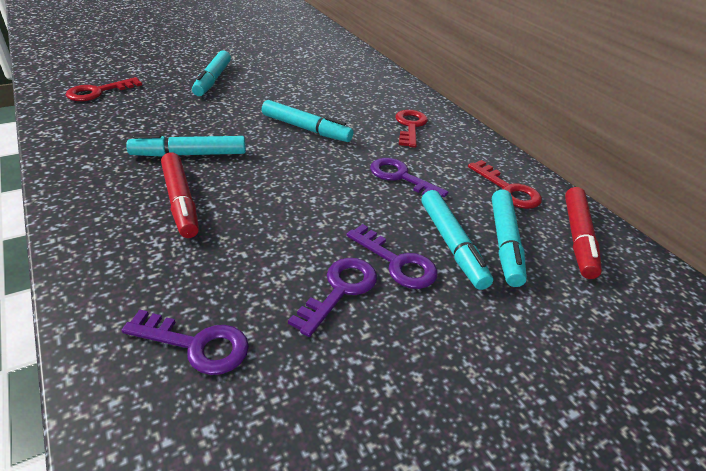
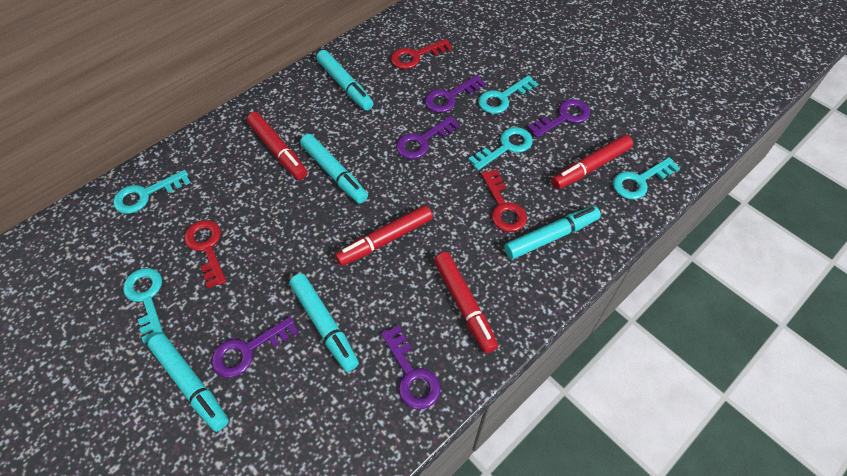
purple key: [122,310,249,375] [288,258,377,337] [346,224,438,289] [370,158,448,197] = 4 -> [211,316,299,378] [381,325,441,409] [396,116,460,159] [425,75,486,113] [527,99,590,138] = 5
red marker: [161,152,199,238] [565,187,602,279] = 2 -> [247,112,307,180] [335,205,433,266] [434,252,498,354] [551,135,633,189] = 4
turquoise key: none = 0 -> [113,170,191,214] [123,268,164,344] [468,127,533,170] [478,75,538,114] [613,157,680,200] = 5

